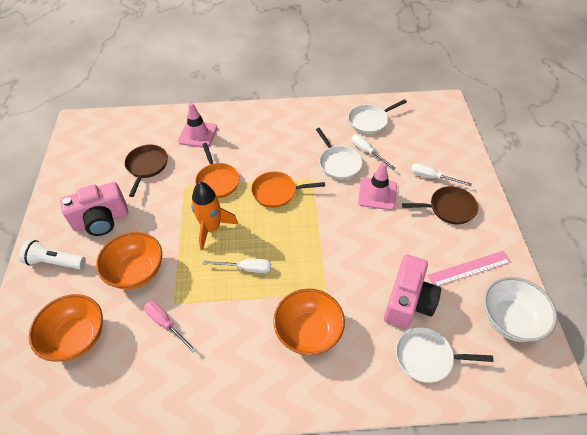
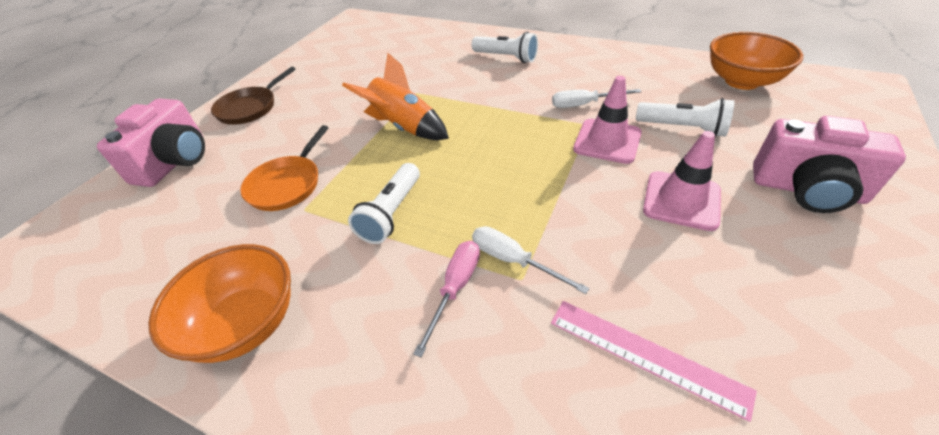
brown pan: [125,145,168,197] [402,186,478,224] = 2 -> [211,67,296,125] = 1
orange bowl: [29,294,103,362] [96,232,162,289] [273,288,345,355] = 3 -> [148,244,291,363] [710,32,803,90] = 2
orange pan: [195,143,240,198] [251,171,325,208] = 2 -> [240,125,328,211] = 1
white bowl: [483,277,557,342] = 1 -> none = 0
white flashlight: [19,240,86,269] = 1 -> [348,163,420,244] [472,32,538,63] [636,98,734,137] = 3
white pan: [316,128,363,180] [348,99,407,134] [396,327,493,383] = 3 -> none = 0
white screwdriver: [203,259,271,273] [351,134,395,170] [411,163,472,186] = 3 -> [472,226,590,294] [552,89,642,108] = 2

